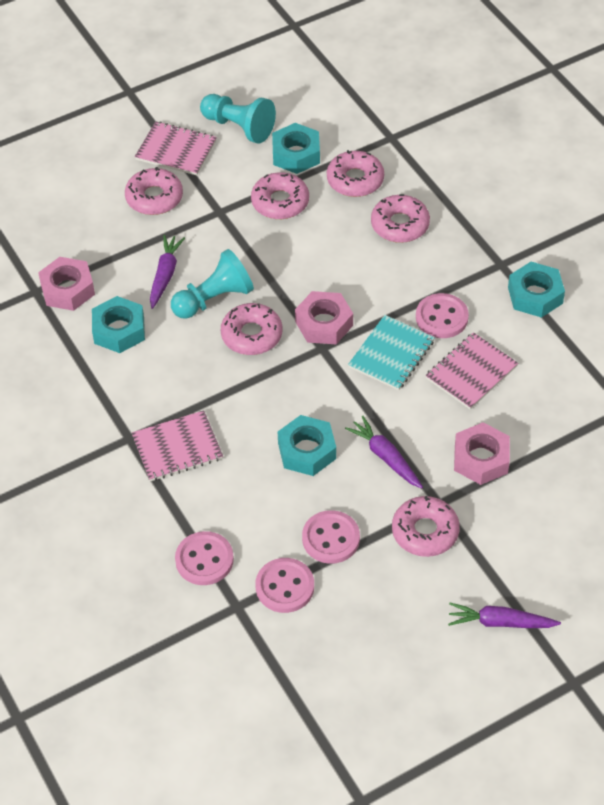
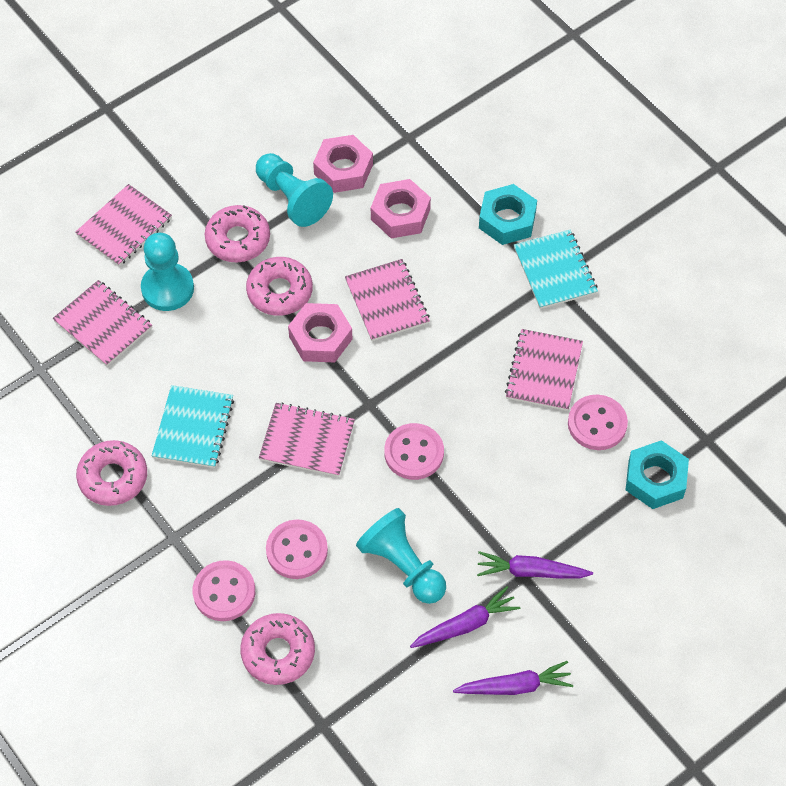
pink donut: [125,167,183,215] [221,303,282,355] [251,172,309,219] [327,150,384,197] [371,194,430,243] [392,496,460,557] = 6 -> [76,440,147,506] [205,205,270,262] [240,613,315,685] [246,257,313,316] = 4
pink notebook: [132,410,223,481] [135,121,217,175] [425,332,518,409] = 3 -> [53,280,152,366] [75,184,172,266] [259,402,355,477] [345,259,430,341] [505,329,583,411] = 5
turquoise notebook: [348,315,435,390] = 1 -> [152,385,234,468] [514,229,598,309] = 2
turquoise nut: [92,296,145,353] [272,123,320,174] [278,415,336,476] [508,262,565,318] = 4 -> [479,184,537,245] [626,440,689,509] = 2
turquoise pawn: [171,249,254,319] [200,94,276,143] = 2 -> [141,233,194,311] [256,153,333,227] [356,508,446,604] = 3

